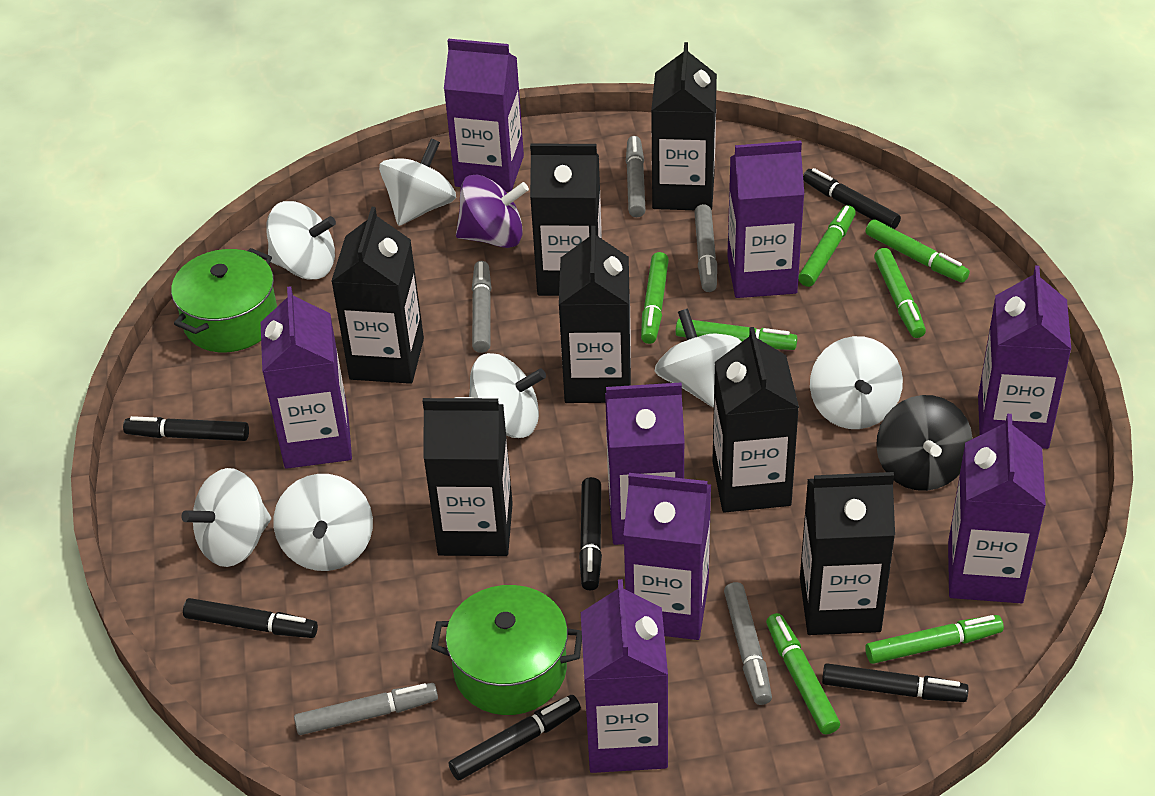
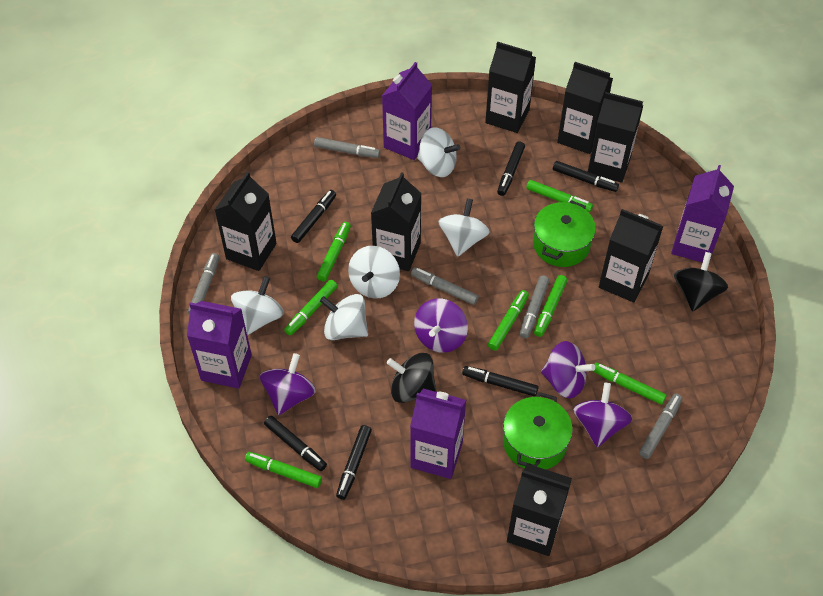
black spinning top: [876,395,973,491] = 1 -> [387,353,436,403] [674,252,728,311] = 2
purple carton: [261,286,352,469] [444,39,524,192] [581,579,668,773] [605,383,685,545] [623,473,711,640] [727,140,804,298] [948,414,1046,603] [978,266,1071,449] = 8 -> [187,301,252,389] [382,62,432,160] [410,389,466,479] [671,165,734,262] = 4
purple spinning top: [456,175,529,248] = 1 -> [260,353,316,415] [414,299,468,353] [541,341,595,398] [573,382,632,447] = 4
white spinning top: [181,468,271,567] [266,201,336,280] [274,474,373,571] [379,138,456,226] [469,353,546,438] [655,309,741,407] [810,336,903,429] = 7 -> [231,276,284,335] [320,294,368,340] [348,246,400,298] [417,128,461,177] [438,198,490,257] = 5

